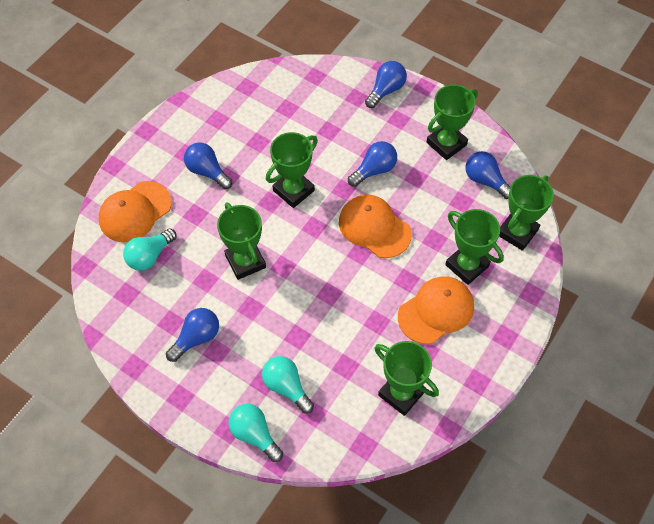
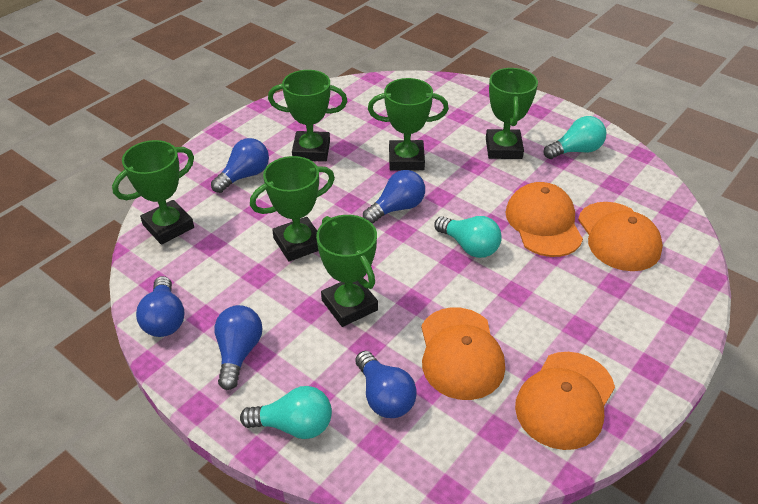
orange cap: [99,181,172,242] [339,195,412,258] [398,276,474,344] = 3 -> [421,307,505,400] [505,182,583,257] [515,352,615,450] [578,202,663,271] = 4

